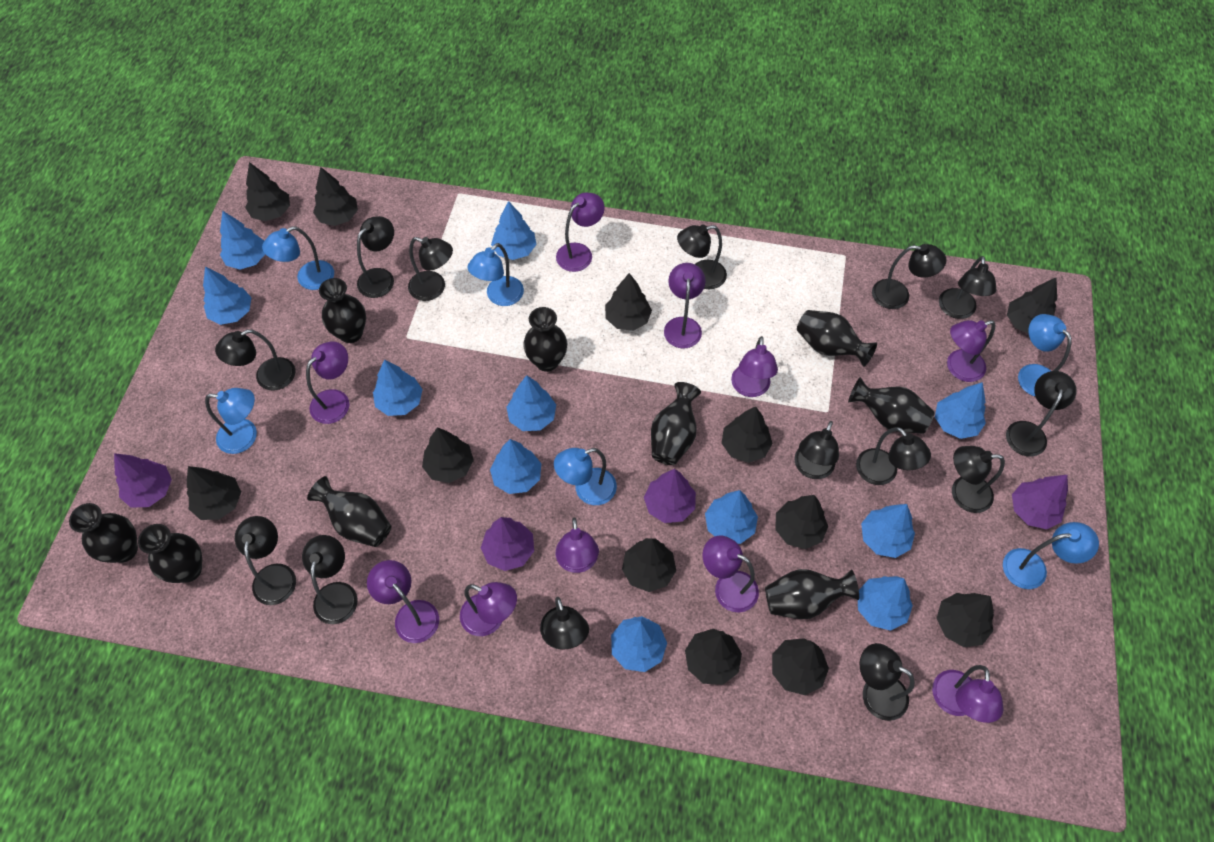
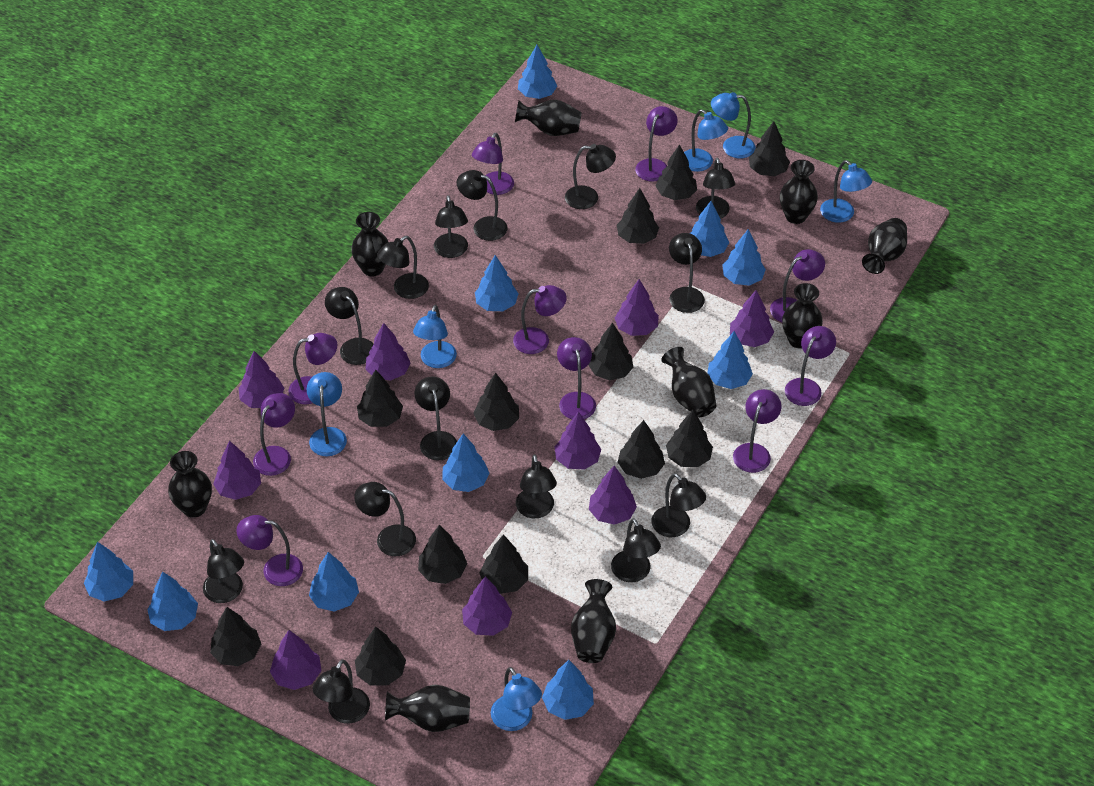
blue tree: [203,267,252,325] [220,211,265,270] [373,360,423,416] [490,439,541,494] [491,201,536,260] [506,375,556,431] [611,616,667,672] [705,490,758,544] [858,576,913,631] [861,504,915,558] [935,382,986,439] = 11 -> [84,542,133,601] [147,572,198,631] [309,552,359,612] [442,434,489,492] [475,255,519,311] [518,45,557,99] [542,660,594,720] [690,201,729,257] [707,331,753,389] [722,229,766,286] = 10
purple tree: [114,453,172,508] [481,517,534,571] [644,469,696,523] [1012,475,1068,529] = 4 -> [213,441,261,500] [239,351,284,408] [270,630,322,690] [366,323,411,381] [462,577,512,636] [554,411,601,470] [589,466,637,525] [615,279,659,336] [730,290,774,347] = 9

